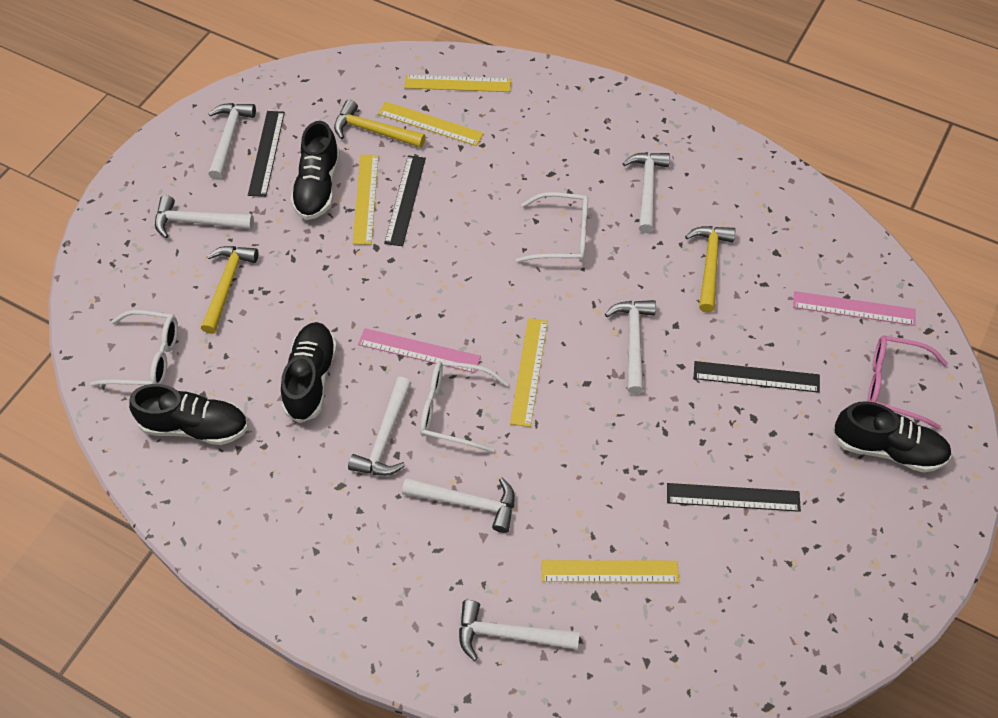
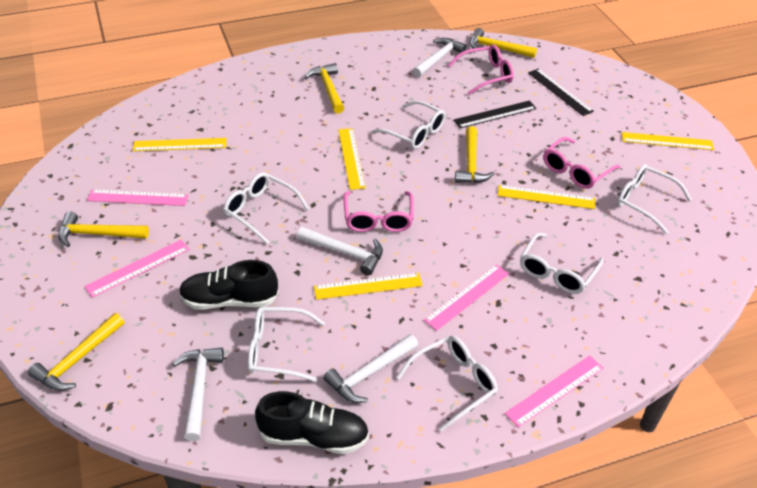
black ruler: [248,111,285,197] [384,155,426,246] [667,483,801,512] [694,361,820,393] = 4 -> [454,101,537,128] [528,69,594,116] = 2
black shoe: [129,384,248,445] [281,322,337,423] [291,121,340,220] [832,401,952,472] = 4 -> [179,260,279,310] [255,391,369,454] = 2
pink glasses: [867,335,948,429] = 1 -> [344,191,414,232] [448,44,514,95] [543,137,621,189] = 3
pink ruler: [358,328,481,373] [793,291,916,326] = 2 -> [84,240,190,298] [87,189,188,206] [424,264,509,331] [505,355,603,428] = 4
white glasses: [90,310,178,386] [420,361,509,453] [516,192,588,262] = 3 -> [223,172,309,244] [248,307,325,382] [371,101,445,149] [396,336,498,432] [520,233,604,294] [617,164,692,234] = 6
white hammer: [155,195,254,238] [208,103,256,180] [348,377,411,476] [402,478,515,533] [459,600,580,661] [605,300,656,394] [622,152,670,233] = 7 -> [173,348,224,441] [297,227,383,275] [323,334,418,403] [413,38,467,77] = 4
yellow hammer: [201,246,259,334] [334,100,425,148] [685,226,736,312] = 3 -> [28,313,124,391] [58,211,149,247] [305,63,344,113] [455,126,495,183] [470,28,537,58] = 5

